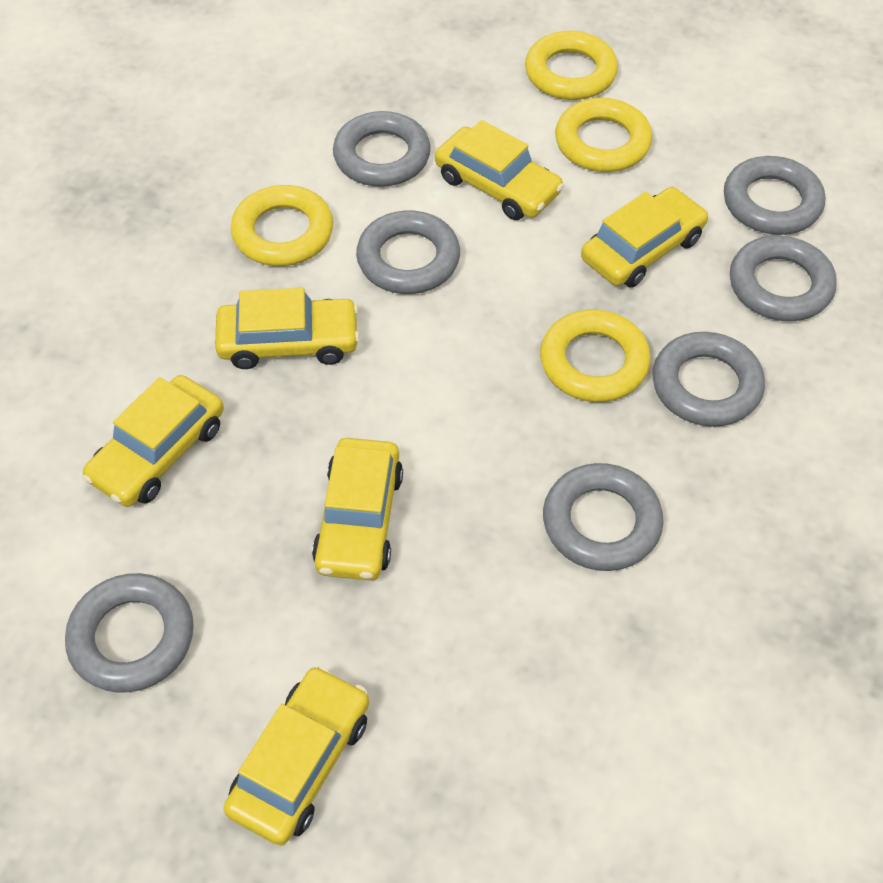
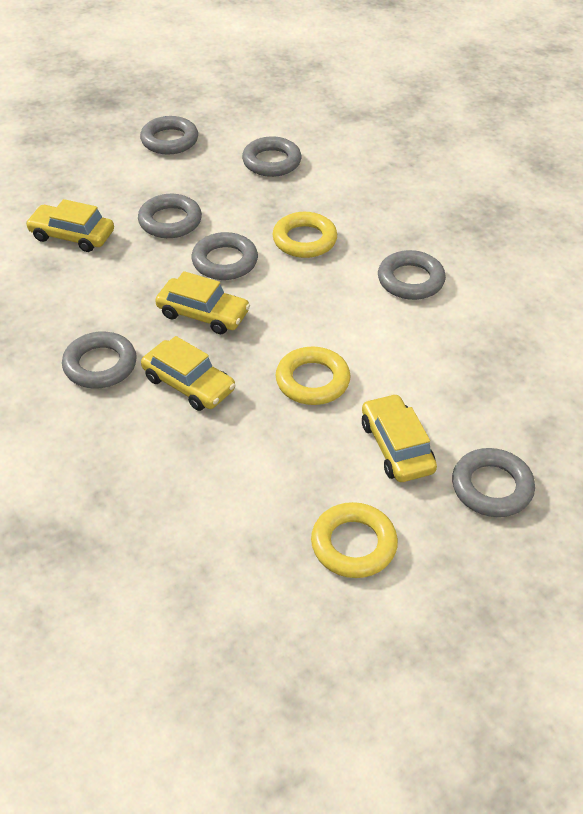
yellow car: [83,375,224,507] [215,288,360,369] [223,666,369,846] [312,438,403,580] [435,120,564,220] [581,187,708,288] = 6 -> [26,199,114,252] [141,336,235,411] [155,271,250,334] [362,394,437,482] = 4
yellow ring: [231,185,333,266] [525,31,618,100] [540,309,651,402] [555,98,652,172] = 4 -> [272,212,337,258] [276,347,350,405] [311,502,398,578] = 3

